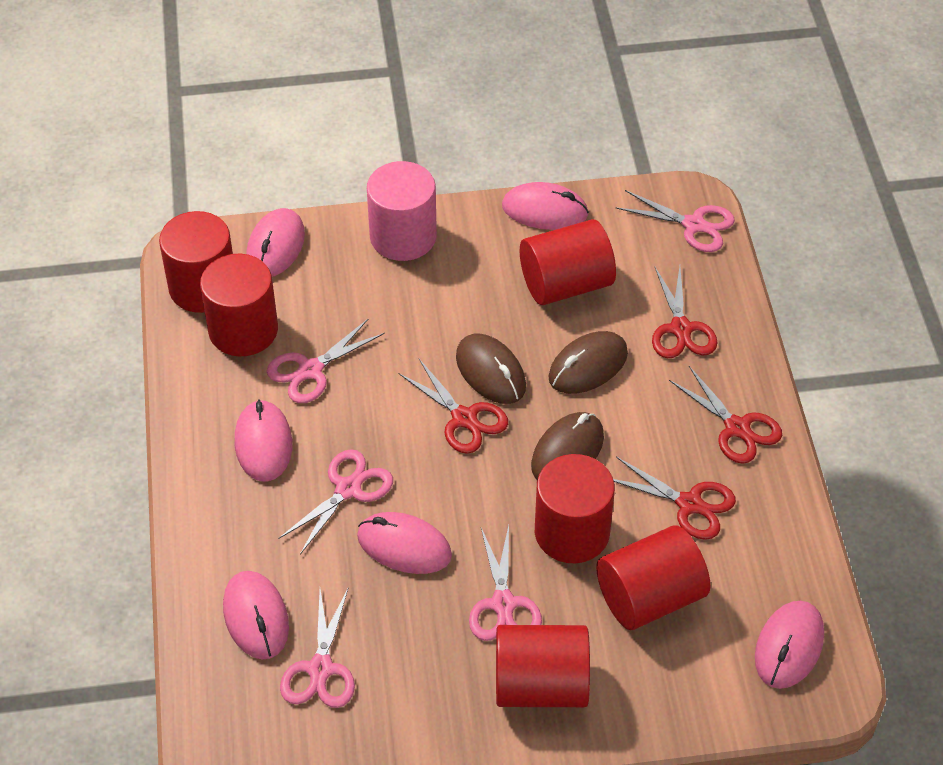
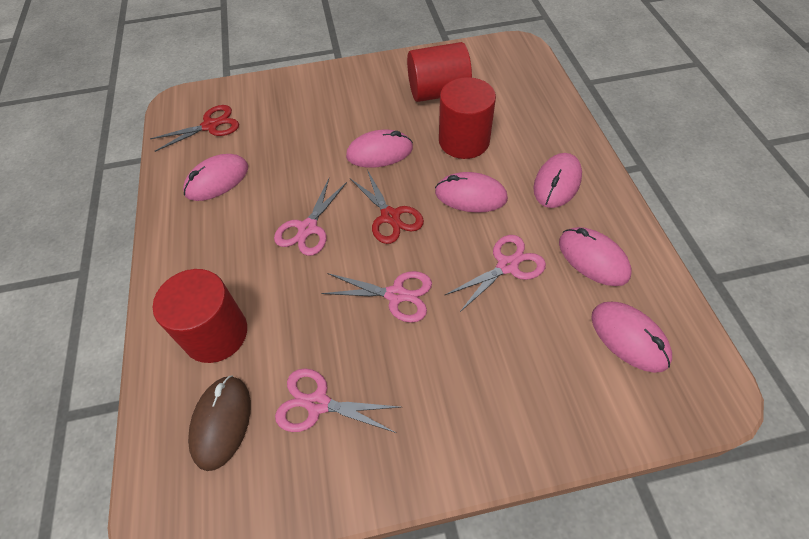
brown mouse: [456,334,526,404] [531,412,604,480] [549,331,628,394] = 3 -> [188,375,251,471] = 1
pink cylinder: [367,161,437,261] = 1 -> none = 0
pink scissors: [267,319,385,403] [278,449,393,554] [280,587,355,708] [469,525,542,641] [616,190,735,252] = 5 -> [274,179,347,256] [275,368,400,433] [321,271,432,323] [445,235,546,313] = 4
red cylinder: [159,211,233,313] [200,254,278,356] [496,625,590,707] [520,219,616,305] [535,454,615,563] [596,525,710,630] = 6 -> [153,269,247,363] [407,42,472,102] [439,77,496,159] = 3
red scissors: [398,359,508,454] [613,457,736,540] [652,266,718,358] [669,366,782,464] = 4 -> [150,105,239,152] [350,170,424,244] = 2

